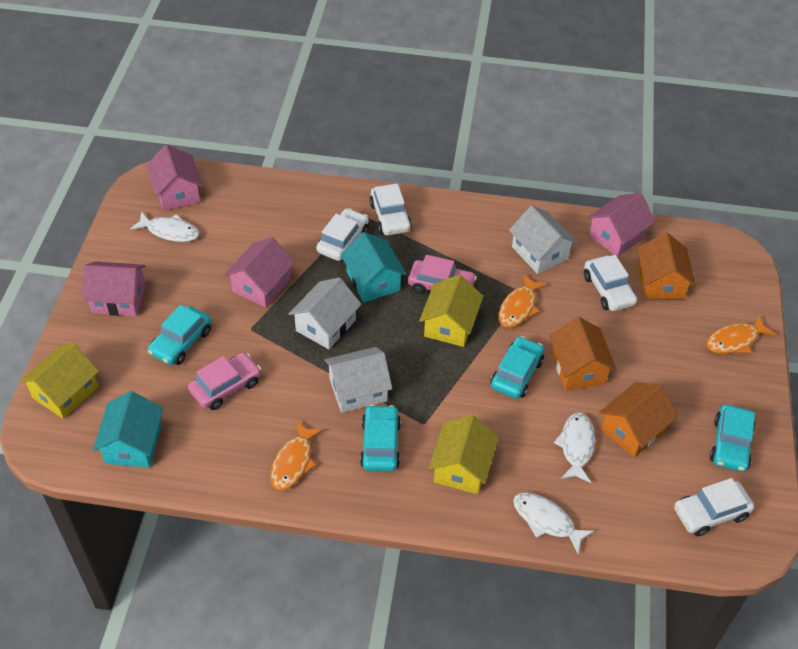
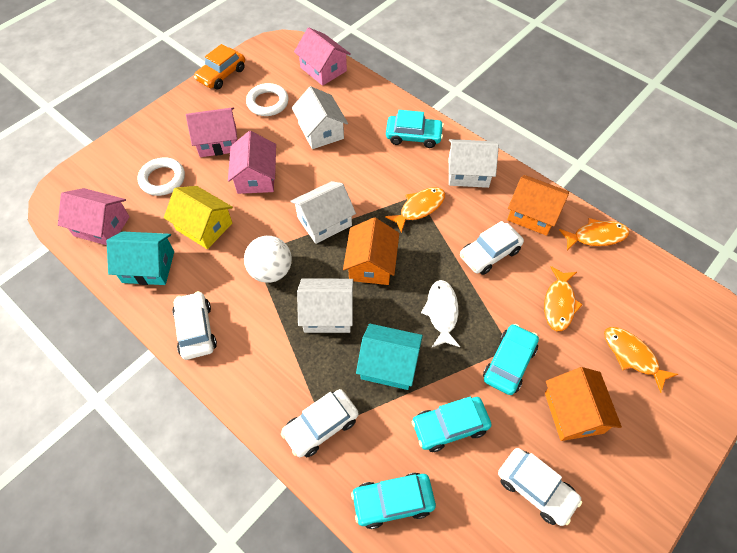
orange car: none = 0 -> [194,44,245,89] = 1
orange fish: [270,421,323,490] [498,274,547,328] [706,315,776,354] = 3 -> [385,187,445,233] [544,266,583,331] [559,218,629,250] [604,327,678,393] = 4
pink car: [188,352,261,410] [408,255,477,294] = 2 -> none = 0
white ball: none = 0 -> [244,236,292,283] = 1
white fish: [130,212,199,242] [513,493,594,553] [554,413,595,483] = 3 -> [421,280,460,347] = 1
white house: [289,277,362,349] [325,347,392,413] [509,206,577,274] = 3 -> [290,181,356,244] [292,86,348,149] [297,279,354,333] [449,139,499,188] = 4
white ring: none = 0 -> [138,157,185,196] [246,83,289,116] = 2
yellow house: [20,343,99,419] [419,275,484,347] [429,415,499,494] = 3 -> [164,186,233,249] = 1

